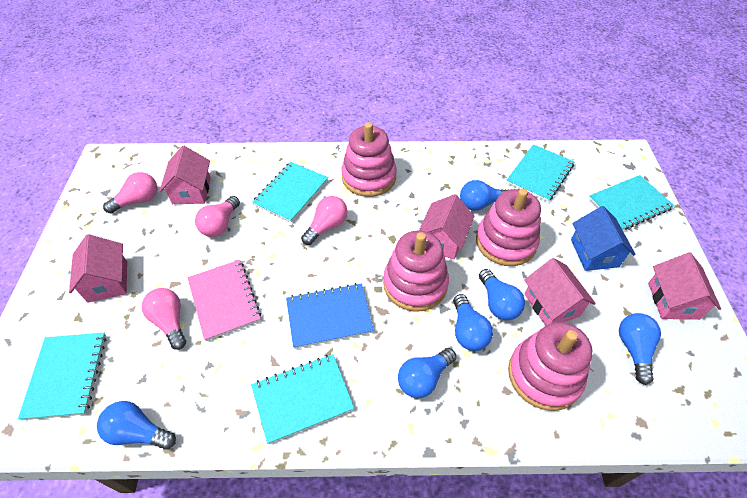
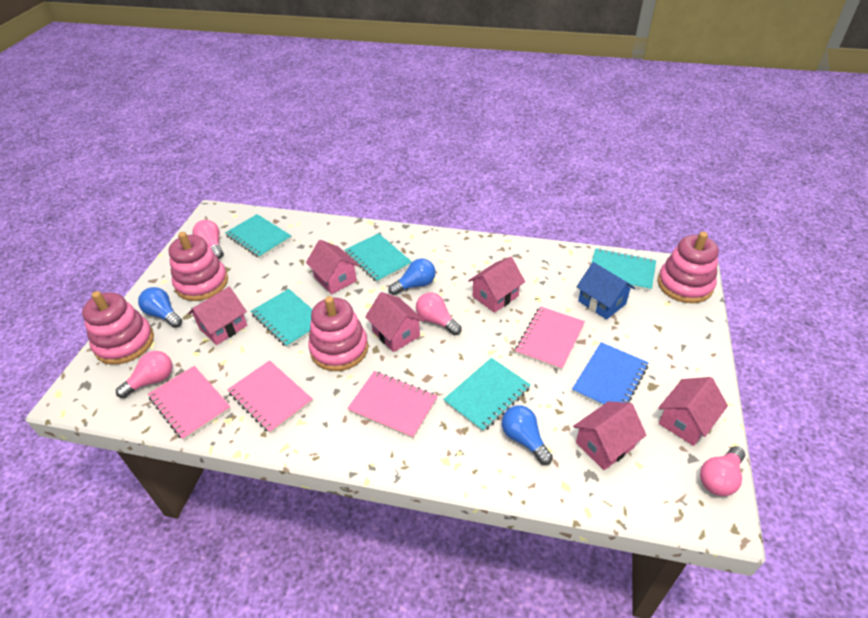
blue light bulb: [97,401,176,450] [398,348,456,398] [453,294,493,351] [460,180,507,211] [479,269,525,321] [619,313,661,385] = 6 -> [138,287,182,328] [388,258,436,295] [502,405,553,465] = 3
pink house: [69,234,127,303] [160,146,211,204] [419,194,474,259] [524,258,596,326] [648,253,721,320] = 5 -> [188,287,247,345] [306,240,359,294] [365,292,424,352] [468,257,525,313] [573,401,647,470] [658,377,728,446] = 6
pink notebook: [188,260,261,341] = 1 -> [148,366,231,440] [227,360,313,434] [347,371,438,439] [515,306,585,370] = 4

